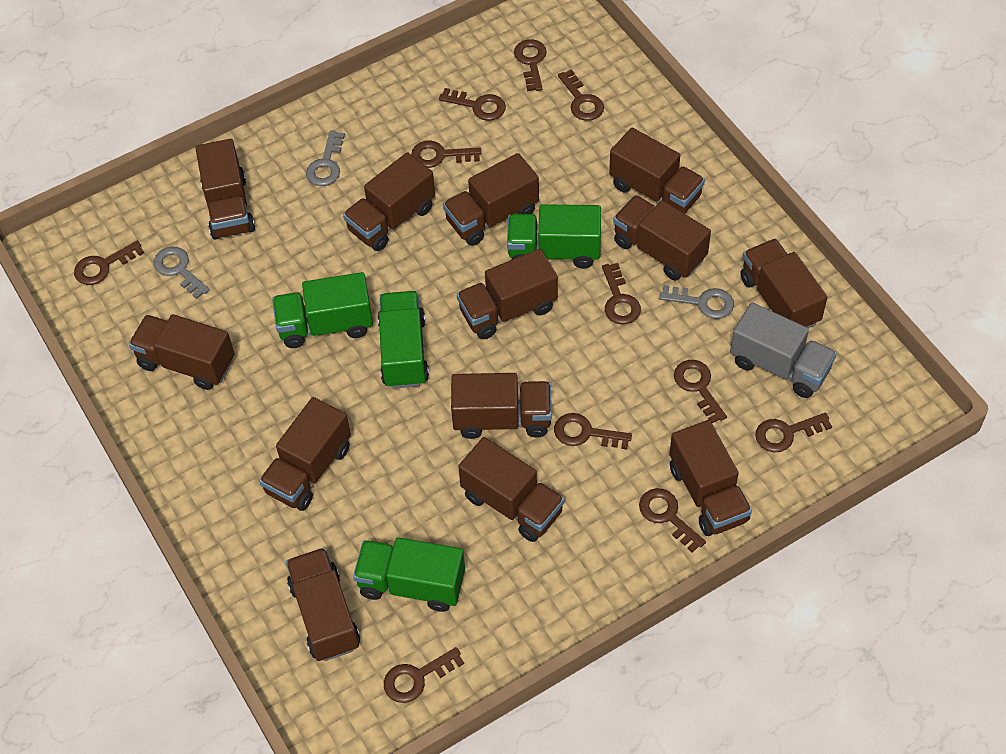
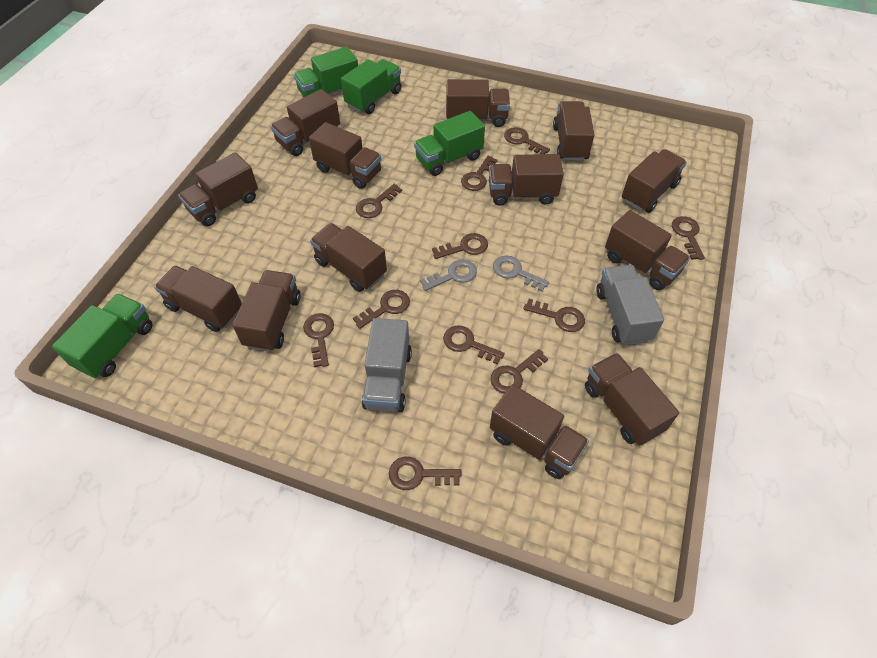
grey key: [154,247,210,299] [306,130,345,186] [659,285,734,319] = 3 -> [420,259,477,291] [493,256,549,292] = 2
grey truck: [730,303,837,398] = 1 -> [362,318,412,412] [596,265,664,345] = 2

